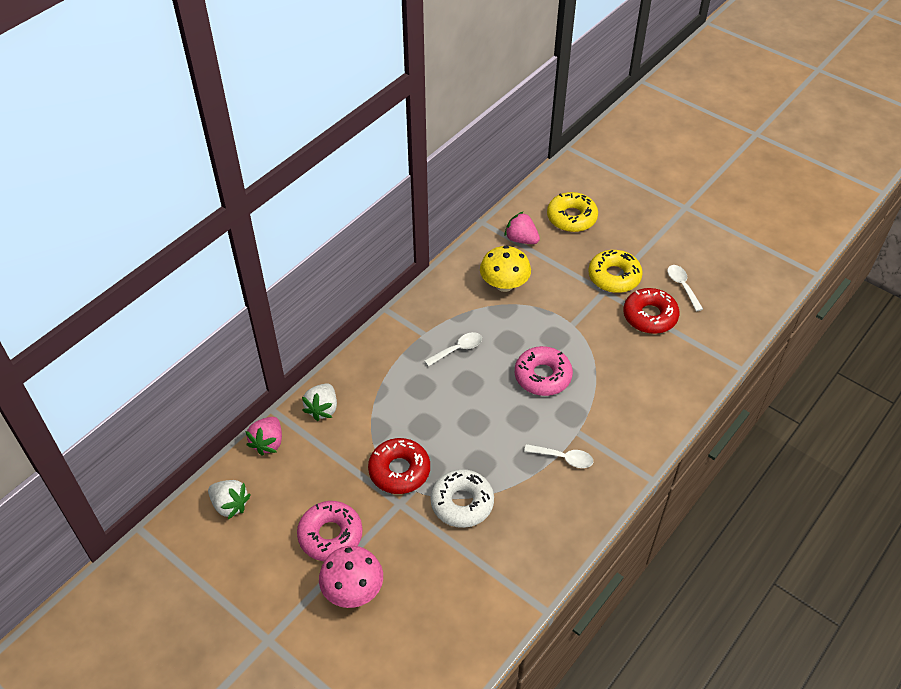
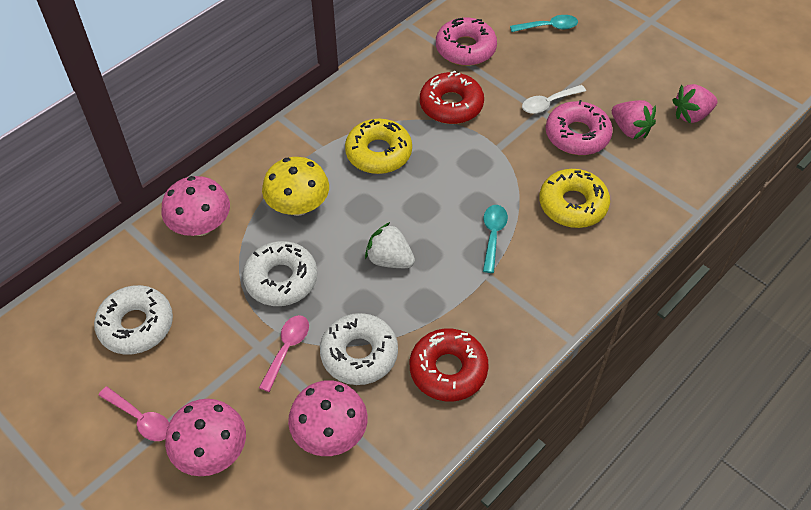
pink mushroom: [319,546,383,608] = 1 -> [161,176,230,236] [165,399,246,476] [288,380,368,456] = 3
pink spoon: none = 0 -> [98,387,169,441] [259,315,309,392] = 2
turquoise spoon: none = 0 -> [483,205,508,273] [510,15,578,32] = 2
white donut: [430,469,494,528] = 1 -> [94,285,173,354] [243,241,317,306] [320,313,398,385] = 3
white spoon: [424,332,482,367] [524,444,593,468] [667,265,703,311] = 3 -> [522,85,586,114] = 1
white strawberry: [208,480,251,519] [302,383,337,421] = 2 -> [365,222,415,268] = 1

